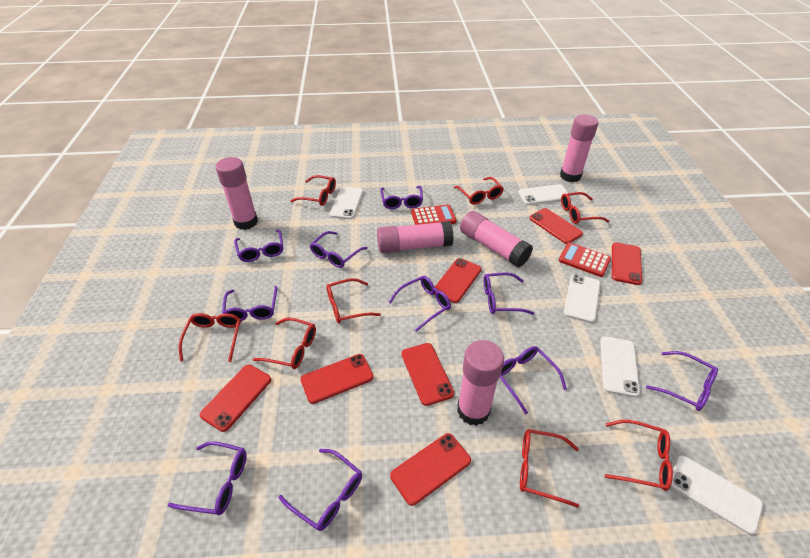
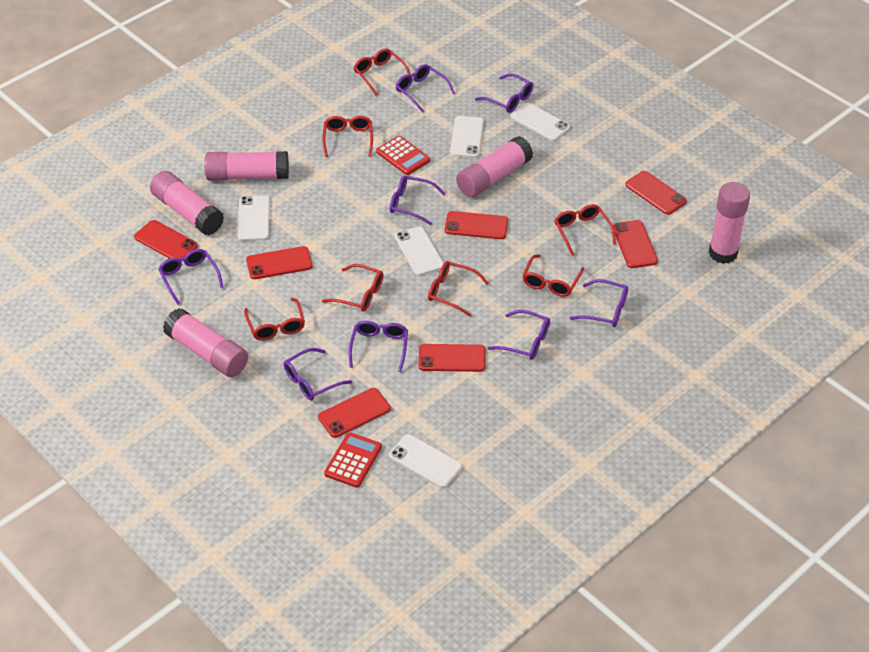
purple glasses: [168,441,247,515] [222,286,277,321] [234,230,283,262] [279,449,362,531] [310,231,368,268] [381,186,423,209] [389,276,451,332] [484,272,535,315] [500,346,567,414] [646,351,718,411] = 10 -> [158,249,224,305] [284,348,352,401] [349,321,408,372] [390,175,445,225] [396,64,455,113] [475,74,533,113] [488,310,550,360] [570,279,628,327] = 8
red glasses: [179,313,241,362] [253,318,316,369] [290,175,336,206] [326,278,381,324] [454,177,504,205] [520,429,579,508] [561,192,609,224] [605,420,673,491] = 8 -> [244,298,305,341] [322,116,373,157] [322,264,384,311] [353,49,411,95] [428,261,489,317] [522,254,584,297] [554,204,616,256] = 7

